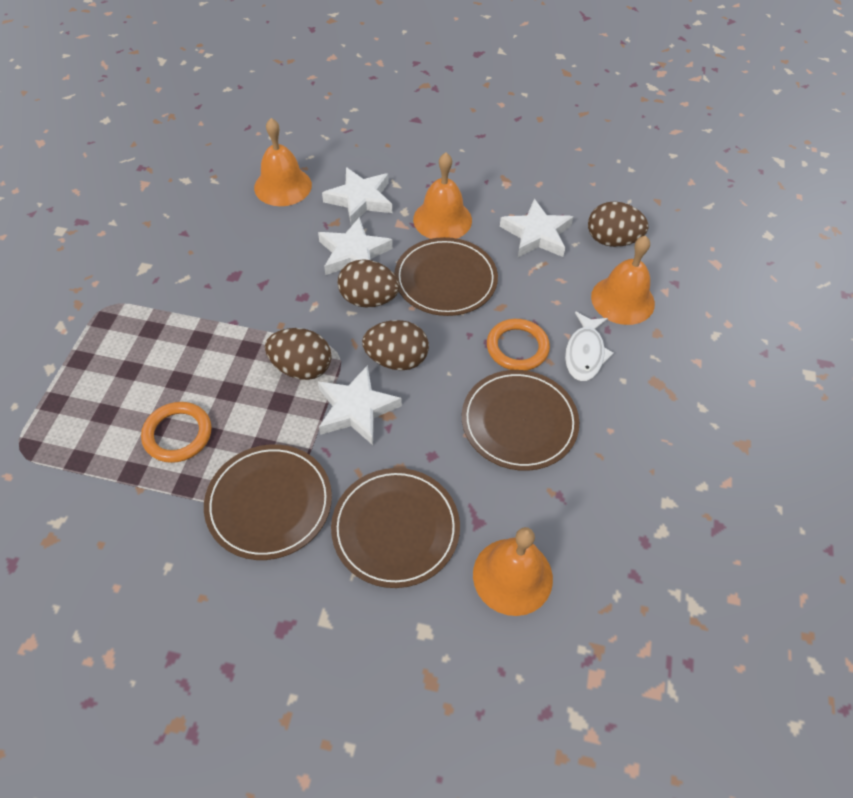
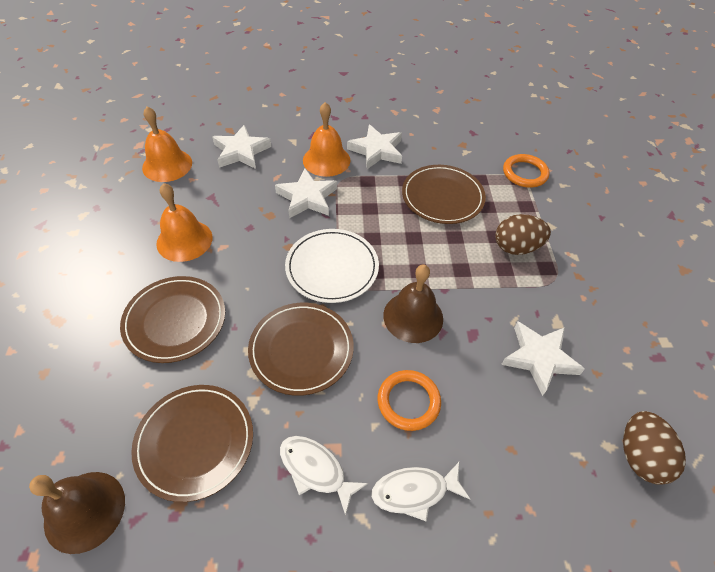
brown bell: none = 0 -> [29,472,125,554] [383,264,443,343] = 2
brown egg: [265,328,332,380] [338,259,400,307] [362,320,429,370] [588,202,648,247] = 4 -> [495,214,551,255] [623,411,686,484] = 2
orange bell: [254,118,312,206] [413,153,472,239] [473,527,553,616] [591,236,655,325] = 4 -> [142,106,192,182] [156,183,212,262] [303,102,351,177] = 3
white fish: [565,311,614,381] = 1 -> [280,436,368,516] [371,462,470,521] = 2
white plate: none = 0 -> [285,229,379,303] = 1

